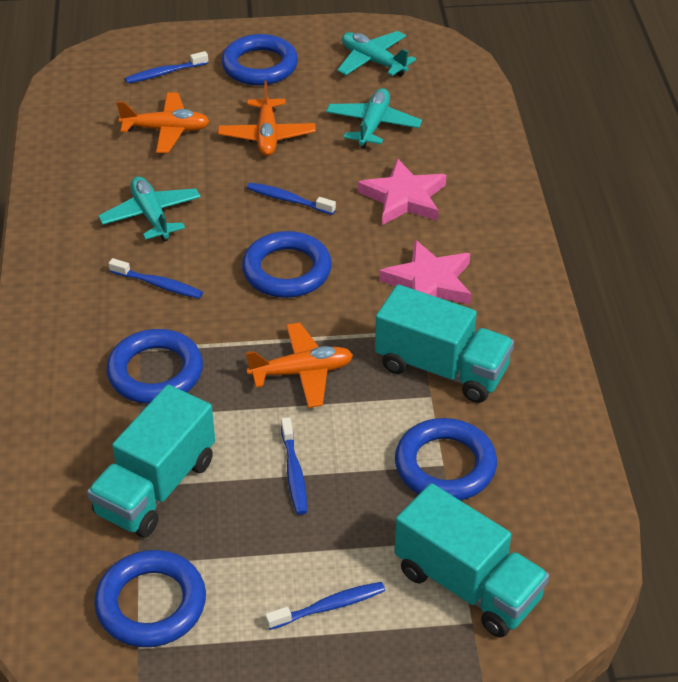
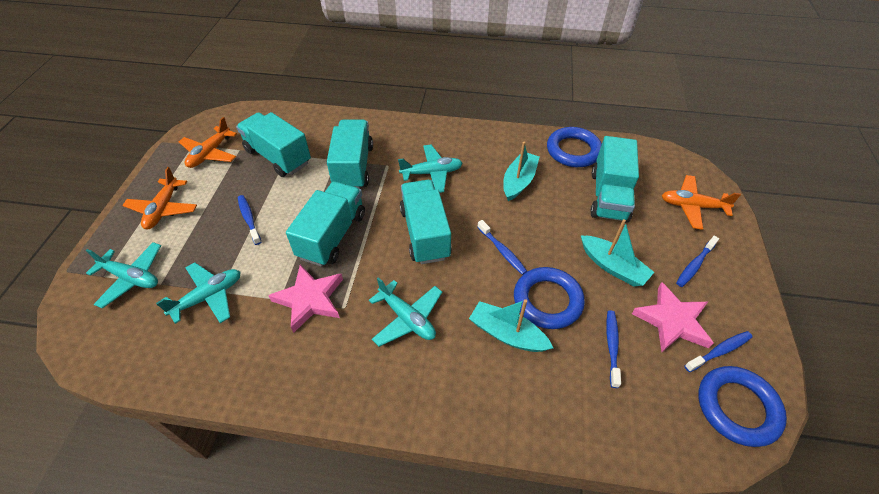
blue ring: [94,550,206,647] [106,329,203,404] [221,34,298,85] [242,231,332,298] [395,418,497,500] = 5 -> [514,267,585,329] [547,127,602,167] [698,366,787,447] = 3
turquoise boat: none = 0 -> [469,299,553,352] [503,142,540,201] [581,219,654,286] = 3
turquoise plane: [98,176,201,242] [326,88,422,149] [337,31,416,77] = 3 -> [86,242,161,308] [156,262,240,324] [369,277,442,347] [398,145,463,193] = 4
turquoise truck: [87,385,215,538] [375,284,514,403] [394,483,549,638] = 3 -> [236,112,311,177] [286,181,365,267] [327,120,373,189] [400,180,452,264] [590,136,639,223] = 5

